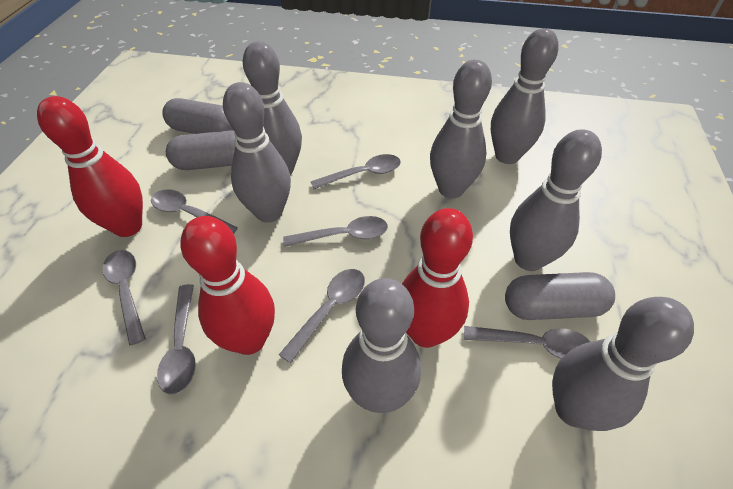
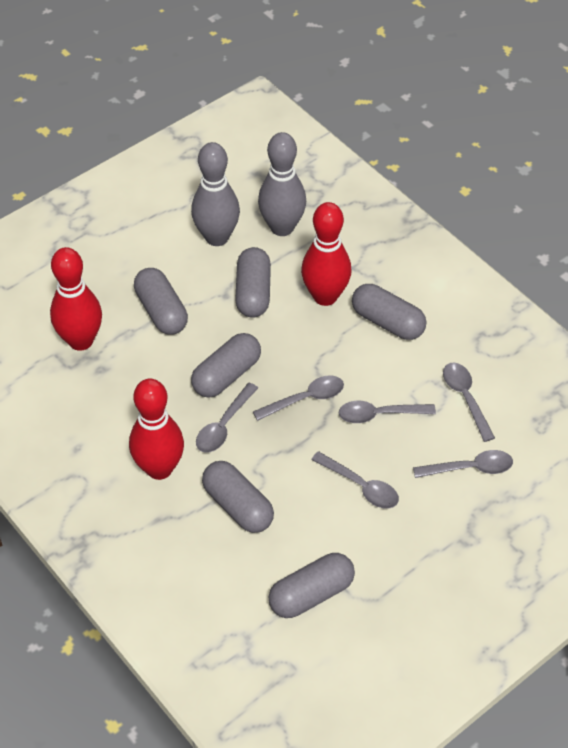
grey bowling pin: [223,82,291,223] [243,41,302,175] [342,278,421,413] [430,60,492,198] [491,28,559,164] [510,129,602,271] [552,297,694,431] = 7 -> [191,142,240,246] [258,132,306,236] = 2
grey capsule: [162,98,234,134] [166,130,235,170] [505,272,615,320] = 3 -> [134,268,188,335] [191,333,261,398] [202,461,274,533] [235,247,271,318] [269,553,355,618] [352,284,426,340] = 6
grey spoon: [103,250,146,345] [151,189,238,234] [157,284,196,395] [279,269,365,363] [283,216,388,247] [311,154,401,189] [464,326,590,359] = 7 -> [196,383,258,453] [253,375,344,421] [311,451,399,509] [339,401,436,423] [413,450,513,478] [443,363,495,442] = 6

